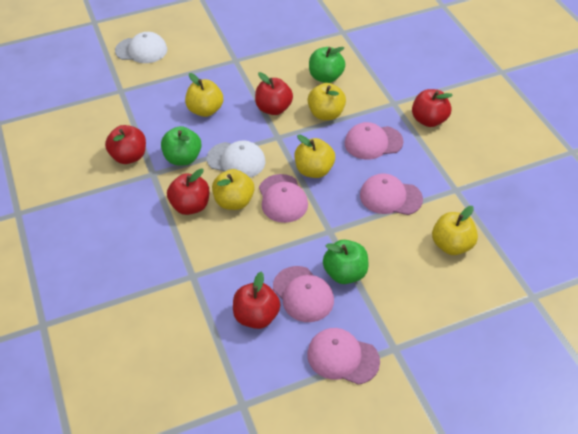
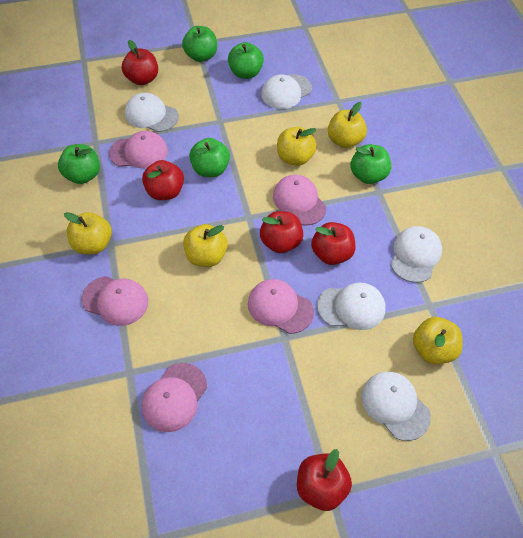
green apple: [161,126,202,165] [309,47,345,83] [323,240,368,284] = 3 -> [58,144,100,184] [182,26,217,62] [189,138,230,177] [228,42,264,79] [350,144,391,184] = 5
white cap: [115,32,167,63] [207,141,265,178] = 2 -> [125,93,179,132] [261,74,312,109] [317,282,386,330] [361,372,431,441] [391,226,442,283] = 5

